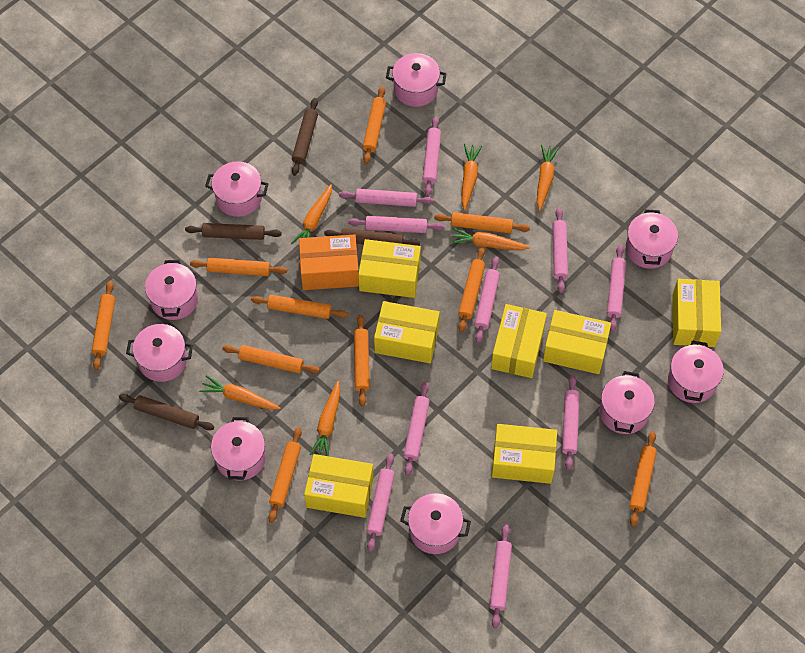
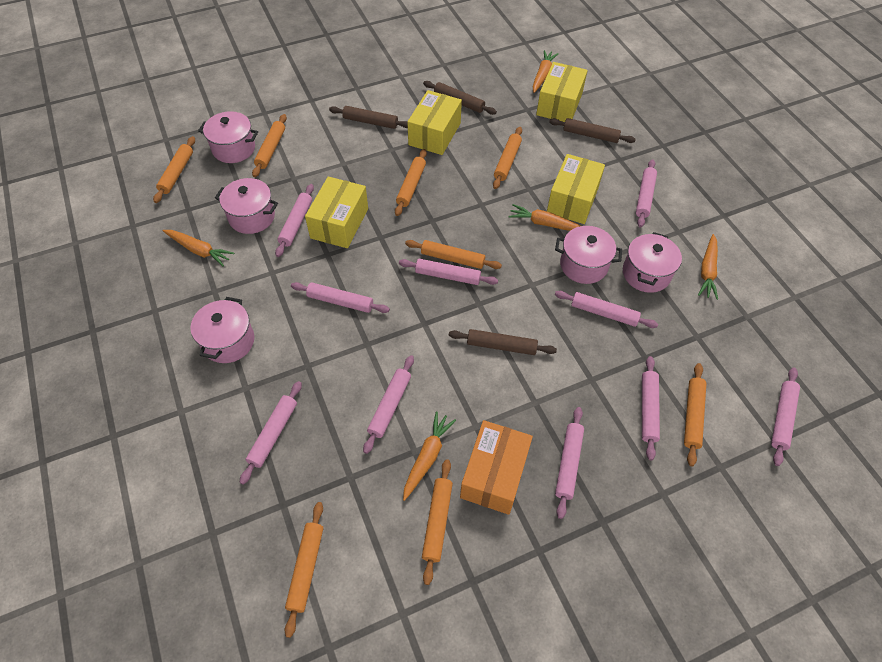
orange carrot: [199,375,281,410] [291,184,332,244] [309,381,340,456] [450,228,530,250] [461,144,482,211] [537,145,559,211] = 6 -> [162,230,234,267] [403,411,456,501] [508,204,581,231] [533,50,559,93] [698,234,718,300] = 5
orange rolling pin: [92,281,115,370] [190,258,287,276] [223,345,320,373] [251,295,348,319] [268,427,302,523] [354,315,370,407] [363,86,386,164] [434,212,530,233] [458,247,485,332] [629,431,657,527] = 10 -> [153,136,195,203] [252,114,287,177] [284,502,323,638] [395,149,427,216] [405,240,502,269] [422,459,453,585] [493,127,522,189] [684,363,707,466] = 8
pink pot: [126,324,193,382] [145,260,198,320] [205,161,268,217] [211,417,266,481] [386,53,446,107] [400,493,471,554] [600,371,655,434] [626,209,678,269] [668,340,724,403] = 9 -> [191,297,254,363] [198,111,258,163] [215,178,278,234] [555,226,622,284] [623,232,682,293] = 5
yellow box: [304,454,374,518] [358,239,421,298] [374,301,440,363] [491,304,547,378] [492,424,557,484] [543,310,611,374] [672,279,721,347] = 7 -> [305,177,368,248] [407,90,462,155] [536,62,588,122] [547,154,605,224] = 4

